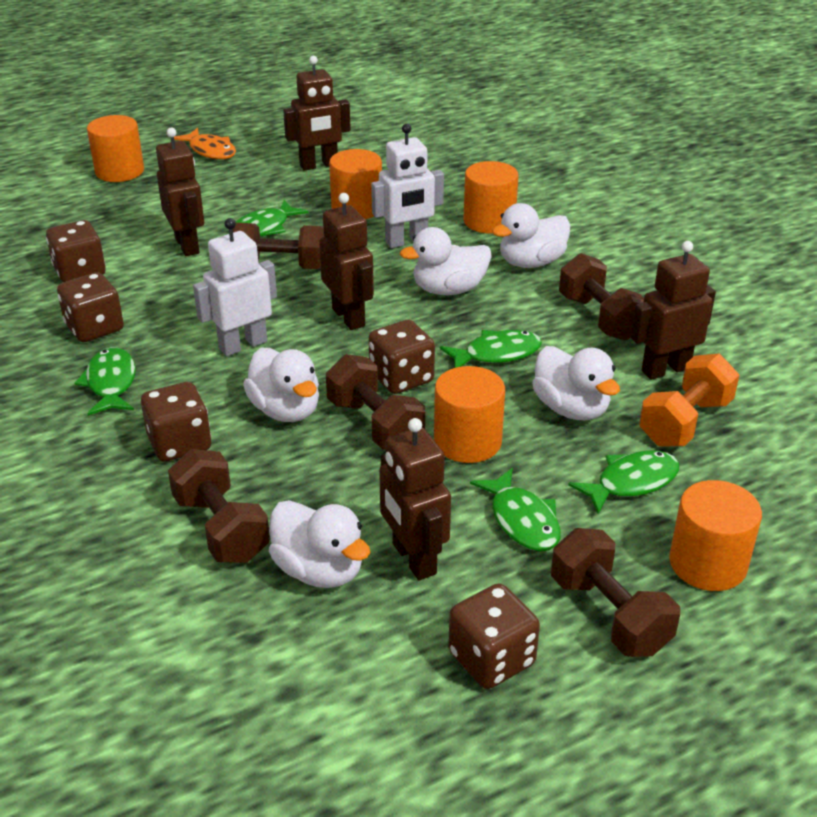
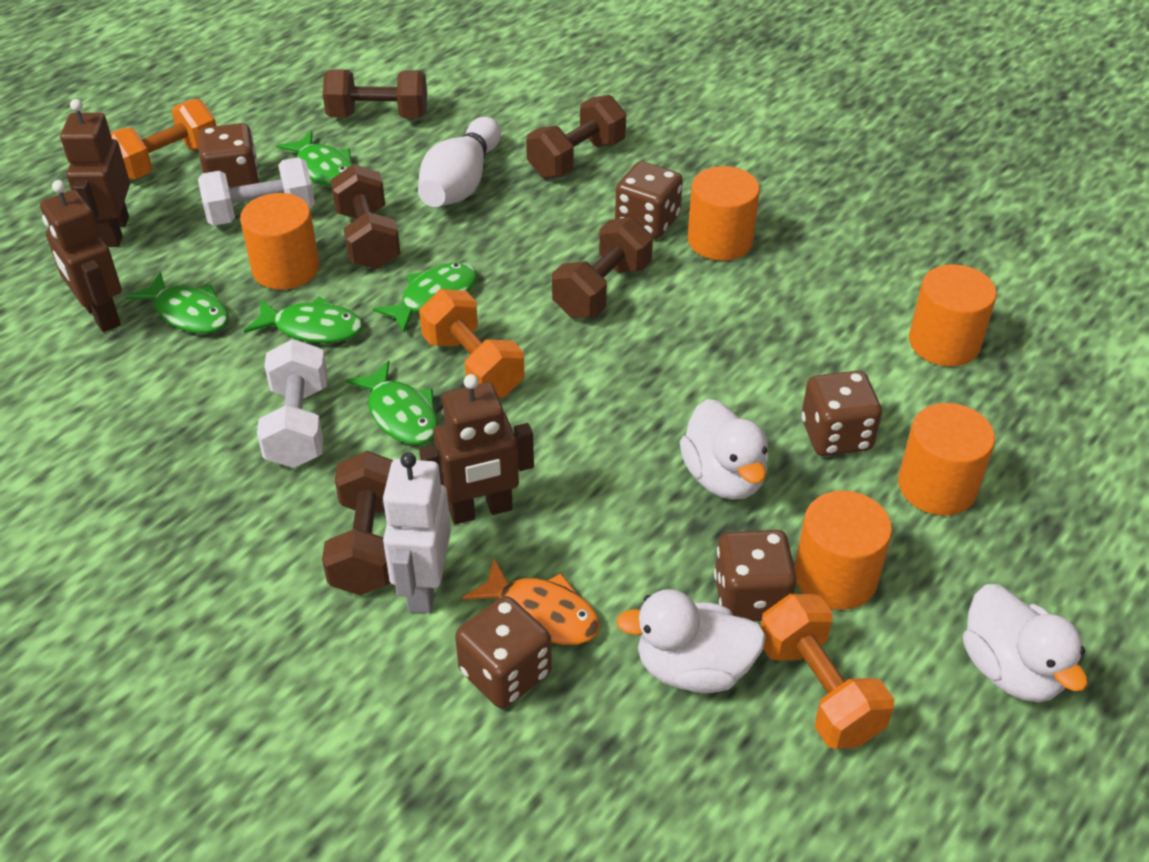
brown robot: [156,128,204,256] [283,56,351,171] [319,193,374,330] [379,418,451,580] [631,241,716,380] = 5 -> [40,180,122,332] [60,99,130,247] [419,374,534,524] = 3
orange dumbbell: [639,354,739,447] = 1 -> [110,99,216,180] [419,289,524,398] [760,594,894,749] = 3
white bowling pin: none = 0 -> [418,117,501,207] = 1
white duck: [243,348,319,422] [269,500,371,588] [400,227,492,295] [492,203,570,268] [532,346,620,420] = 5 -> [616,589,766,693] [680,399,769,500] [963,584,1088,702] = 3
white dumbbell: none = 0 -> [198,157,315,226] [257,339,328,468] = 2
white robot: [193,218,277,356] [371,124,444,248] = 2 -> [382,452,451,613] = 1

